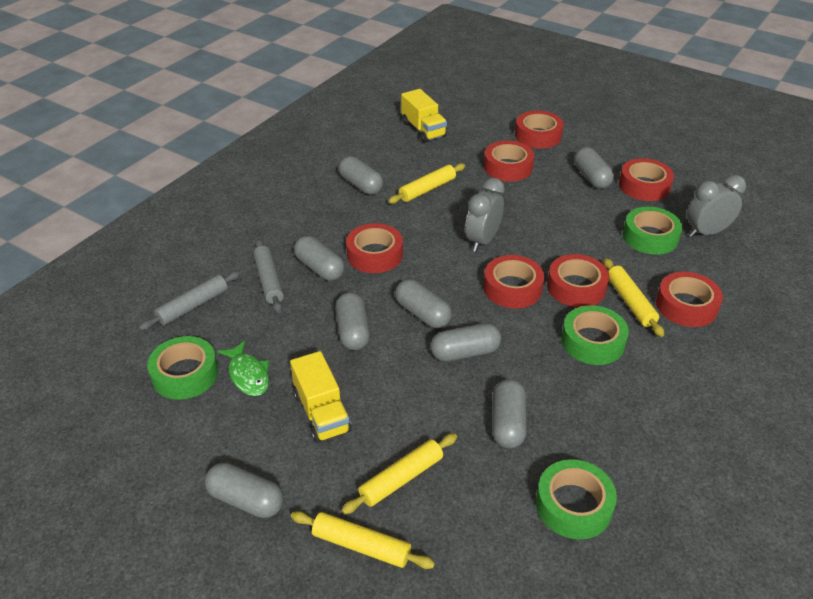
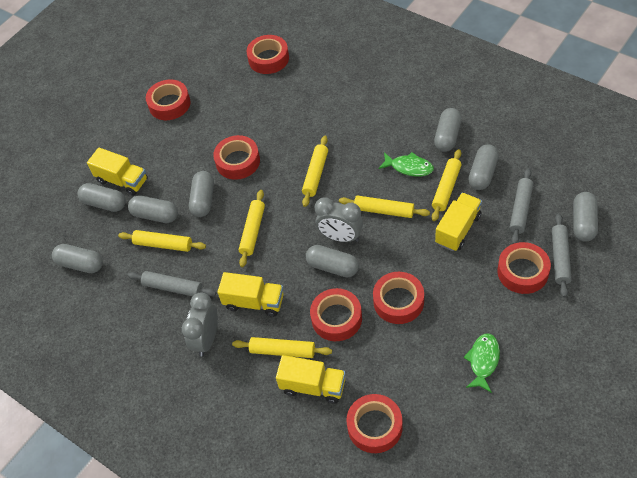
green fish: [217,340,269,396] = 1 -> [378,152,434,177] [464,333,500,393] = 2
green tape: [147,336,219,400] [536,459,617,539] [561,305,629,365] [623,207,683,255] = 4 -> none = 0
grey rolling pin: [139,271,241,331] [253,239,284,313] = 2 -> [128,271,216,296] [510,168,533,244] [552,213,572,298] = 3
yellow rolling pin: [291,511,435,569] [341,433,457,514] [388,163,465,204] [603,258,664,337] = 4 -> [118,230,206,252] [232,337,332,358] [239,190,265,267] [302,136,328,207] [339,195,430,218] [432,149,461,221] = 6
yellow truck: [290,351,352,443] [401,89,447,143] = 2 -> [87,148,148,196] [217,272,284,317] [276,355,346,404] [435,193,482,251] = 4

